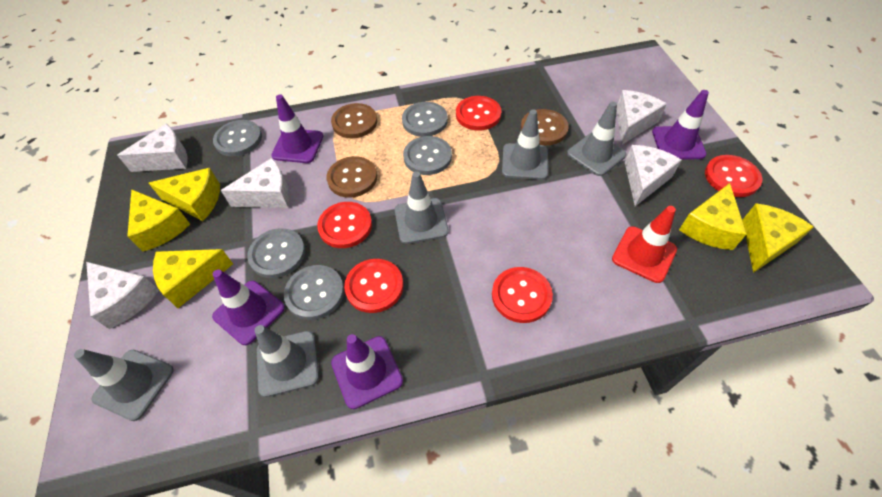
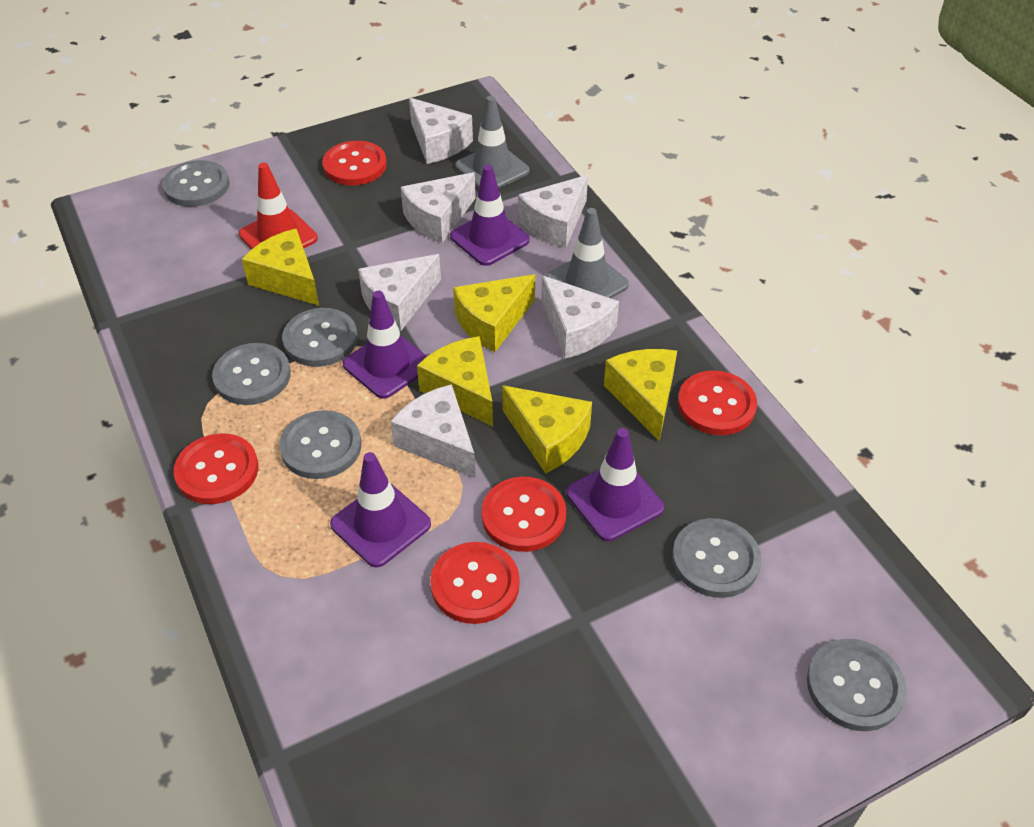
brown button: [327,156,377,198] [331,103,377,138] [521,109,569,146] = 3 -> none = 0
grey button: [213,120,262,157] [247,228,305,278] [284,265,344,320] [402,102,448,137] [403,136,452,175] = 5 -> [162,160,230,207] [212,343,291,405] [279,410,361,479] [282,308,358,367] [672,518,761,598] [807,639,906,731] = 6
grey traffic cone: [74,349,174,421] [255,325,319,397] [395,171,449,244] [502,109,548,180] [567,102,626,176] = 5 -> [455,96,529,189] [546,208,629,298] = 2
white cheese: [86,262,159,329] [117,123,188,172] [221,158,290,208] [616,90,667,145] [625,145,681,206] = 5 -> [358,254,441,331] [391,384,476,478] [401,172,476,243] [409,98,473,164] [518,175,588,248] [541,276,619,359] = 6

